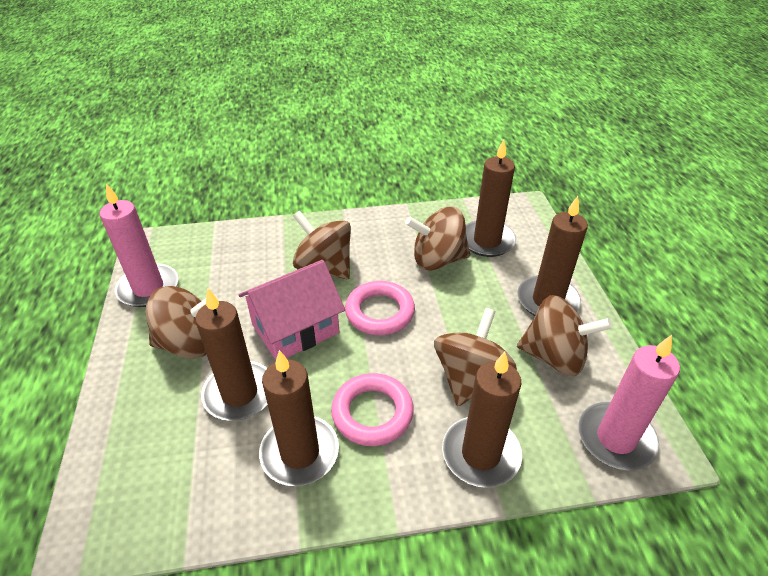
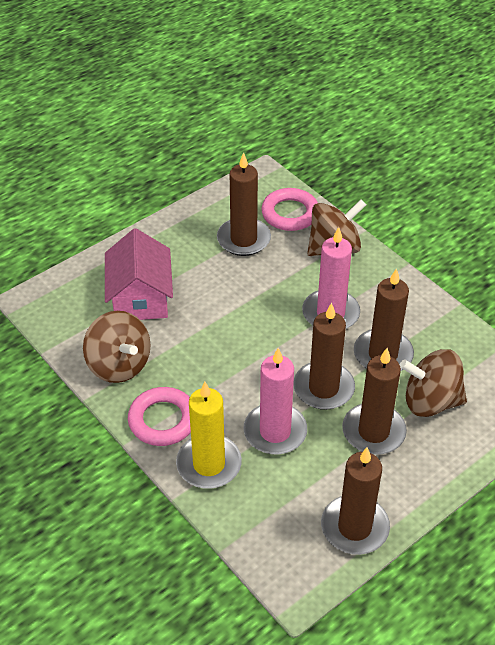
brown spinning top: [146,286,218,359] [293,211,351,279] [405,207,470,270] [434,308,517,406] [517,295,612,376] = 5 -> [83,311,151,383] [307,199,366,256] [400,349,467,417] = 3
yellow candle: none = 0 -> [176,382,242,489] = 1

